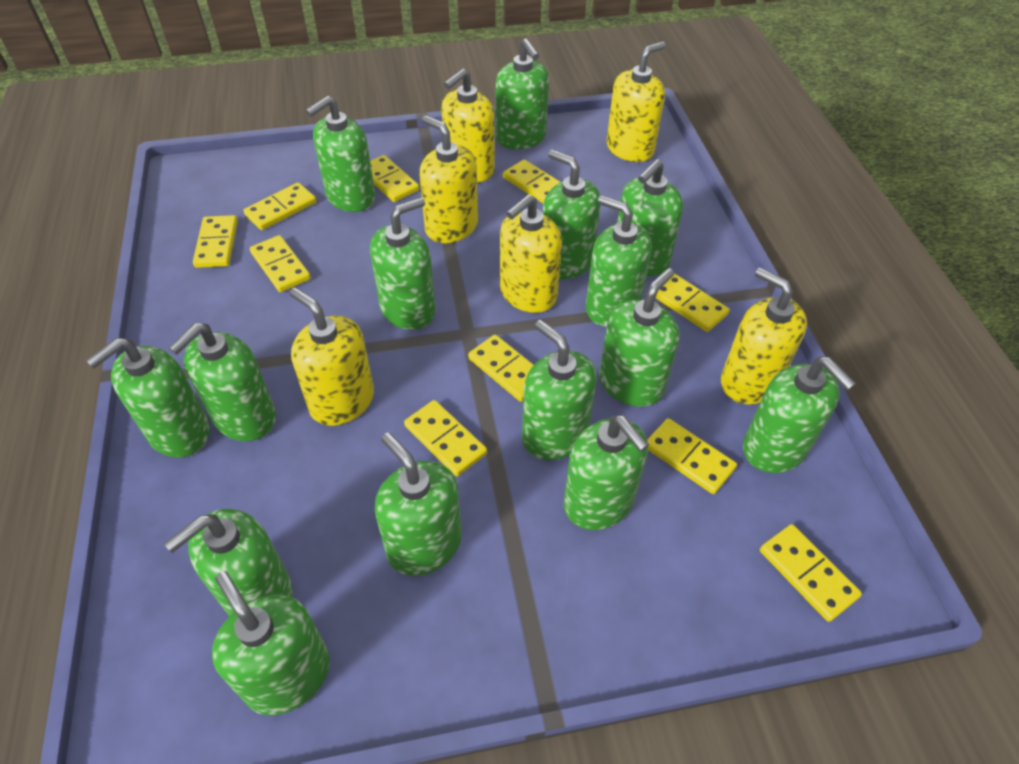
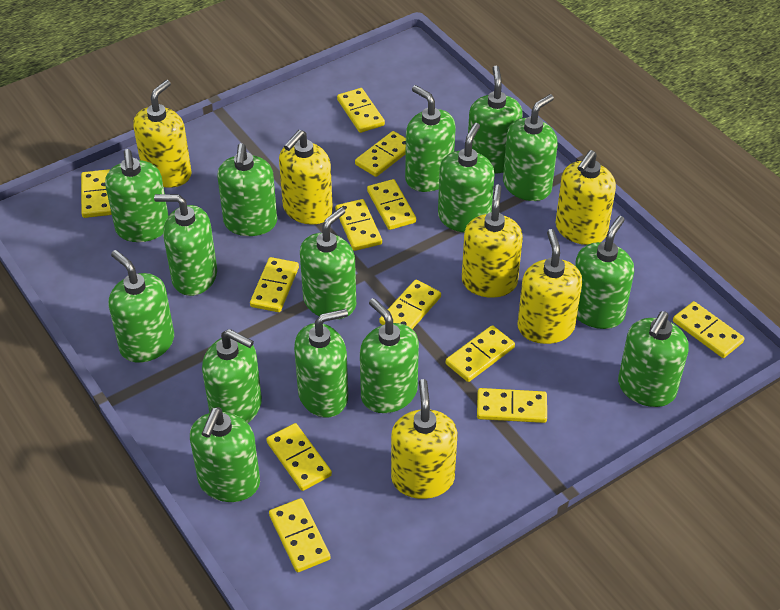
yellow domino: [193,215,238,268] [244,183,316,230] [250,235,311,292] [370,155,419,202] [404,400,487,476] [468,335,533,402] [503,160,560,204] [647,418,737,494] [656,273,730,332] [760,524,862,622] = 10 -> [81,169,112,218] [250,257,299,312] [266,423,332,491] [269,498,331,572] [335,199,382,251] [337,88,385,133] [355,131,406,177] [367,179,416,230] [379,280,441,329] [446,325,515,382] [477,388,547,423] [673,301,745,358] = 12

